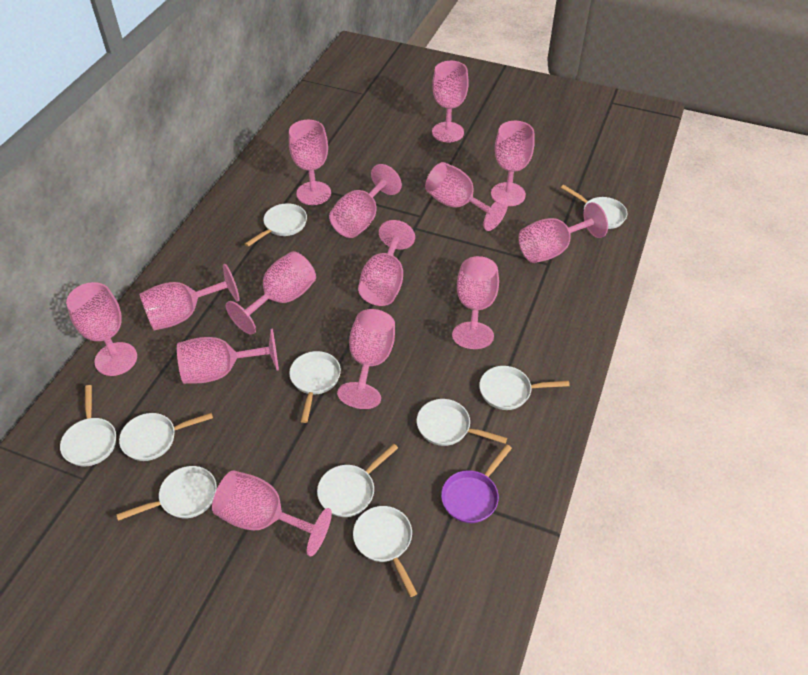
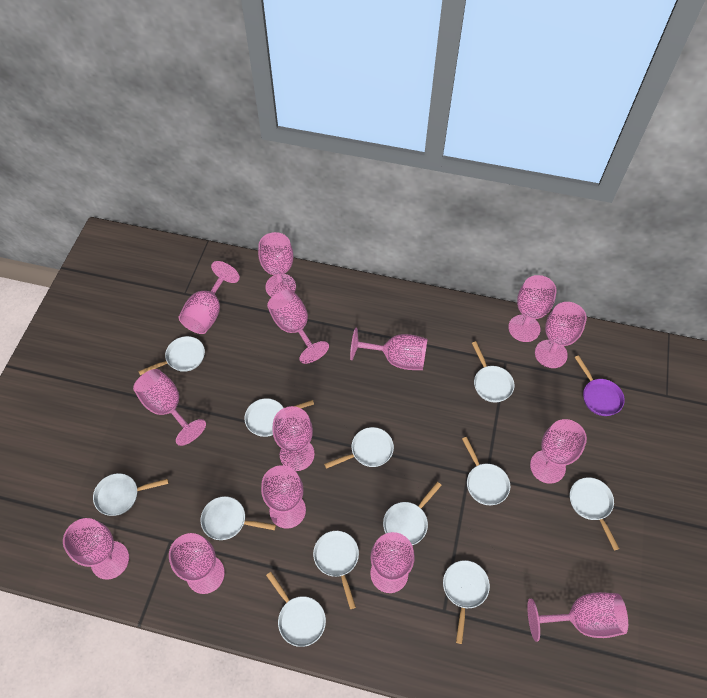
white pan: [60,385,116,467] [116,466,217,521] [119,413,213,461] [245,203,307,247] [289,351,341,423] [317,444,398,517] [353,506,417,597] [417,399,507,446] [479,366,570,410] [561,185,627,229] = 10 -> [93,473,169,516] [138,336,205,375] [200,496,276,540] [244,398,314,437] [266,572,326,647] [313,531,359,609] [324,427,394,469] [383,482,442,545] [443,560,490,644] [462,437,510,505] [472,341,514,403] [570,477,619,550] = 12

